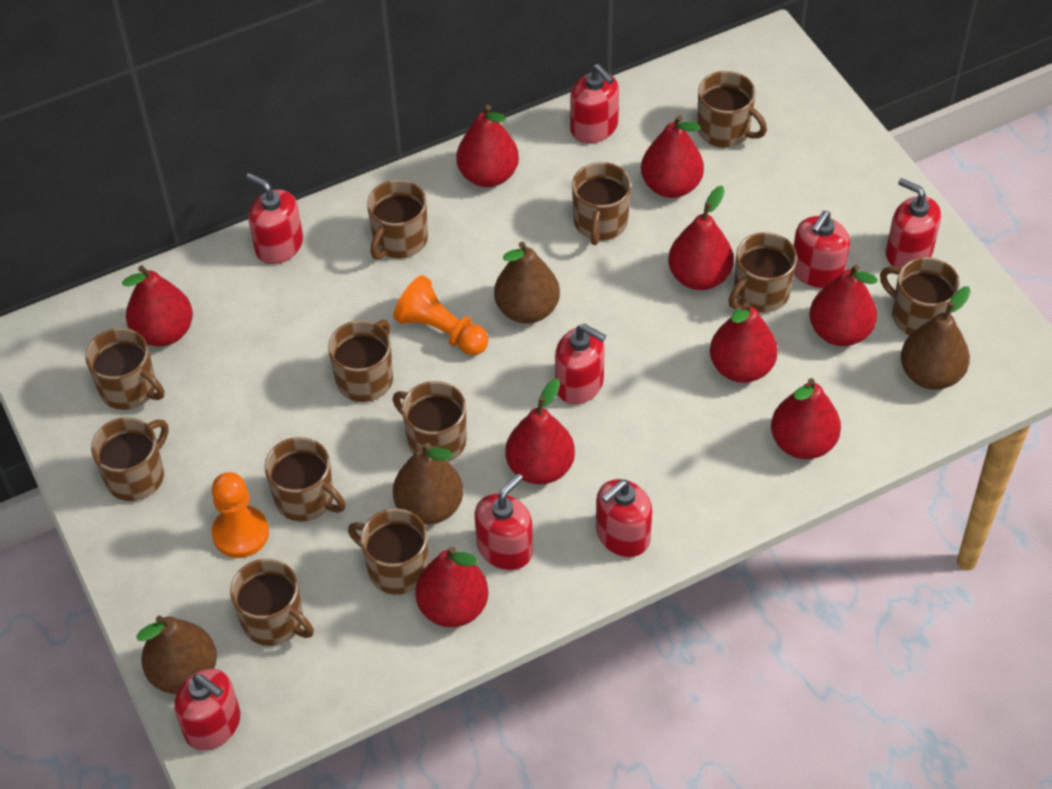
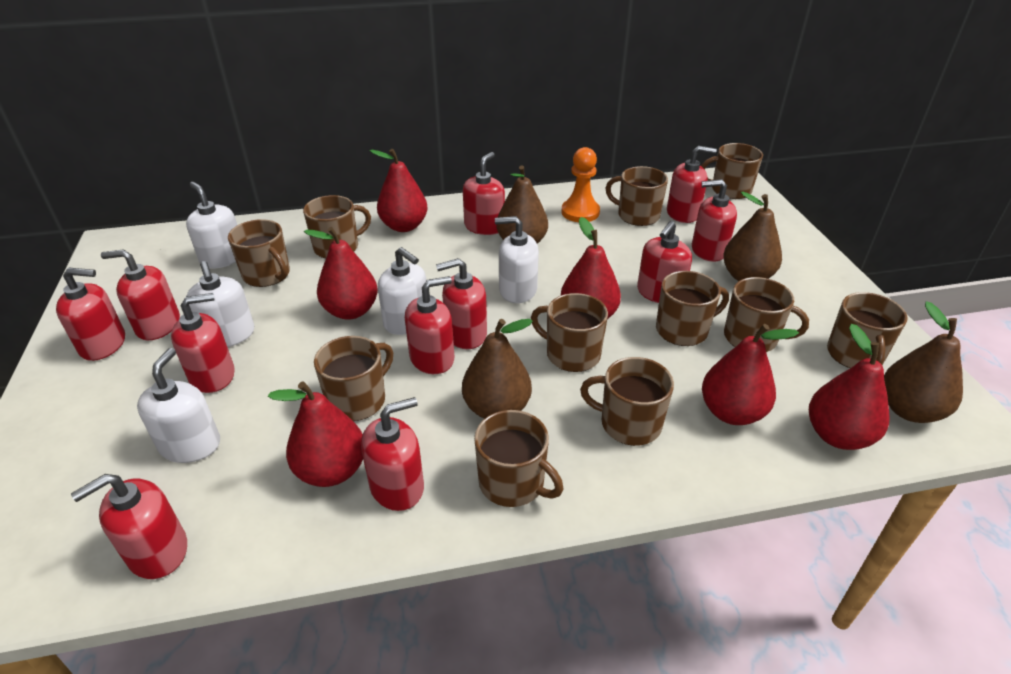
brown mug: [85,328,164,410] [91,417,168,501] [230,559,314,646] [265,437,345,521] [328,320,393,402] [348,508,429,595] [367,180,428,260] [393,381,467,462] [572,162,631,245] [697,71,767,147] [728,232,797,313] [880,257,960,335] = 12 -> [228,219,290,287] [303,195,371,258] [314,336,393,421] [474,410,563,507] [531,293,608,372] [580,357,674,446] [606,166,668,226] [656,271,729,346] [701,143,763,199] [724,277,809,352] [827,292,908,368] = 11
orange pawn: [212,472,269,558] [393,275,488,355] = 2 -> [561,147,600,222] = 1
red pear: [122,265,193,347] [415,547,488,627] [456,105,519,187] [505,378,575,485] [641,115,704,198] [668,186,734,290] [710,301,778,383] [771,378,841,459] [809,264,878,346] = 9 -> [268,382,363,487] [304,227,378,320] [370,149,428,232] [561,217,621,319] [702,324,799,425] [809,324,889,450] = 6
red soap dispenser: [174,669,240,751] [246,173,303,264] [475,474,533,570] [555,324,606,405] [570,64,619,143] [596,479,652,557] [794,211,850,288] [886,178,941,268] = 8 -> [56,268,125,361] [71,474,187,579] [101,249,180,340] [171,293,235,393] [361,397,424,511] [405,276,454,374] [436,258,487,349] [463,152,505,235] [637,221,692,303] [667,146,717,223] [692,179,737,261] = 11
white soap dispenser: none = 0 -> [137,348,220,463] [186,182,237,269] [187,261,254,347] [378,247,427,335] [495,216,539,303] = 5

